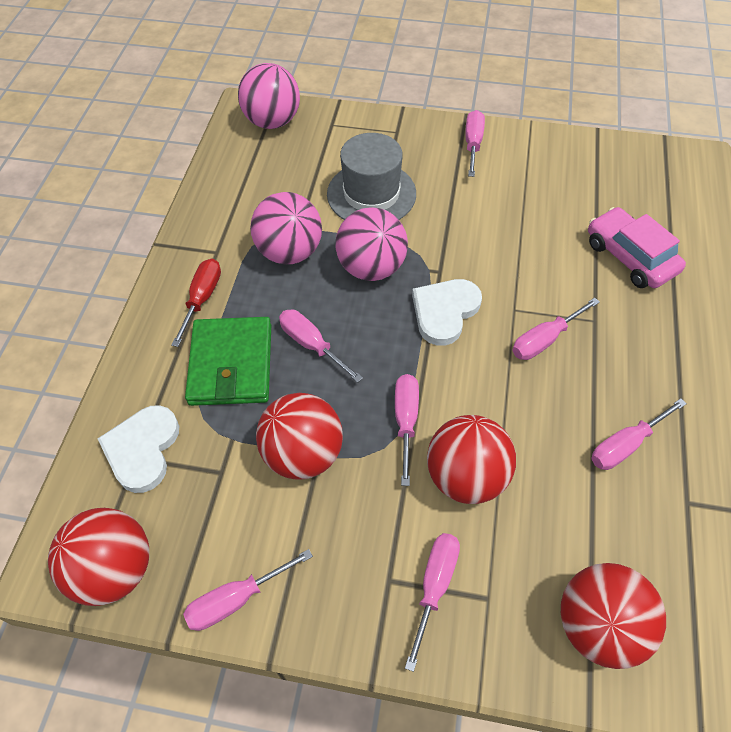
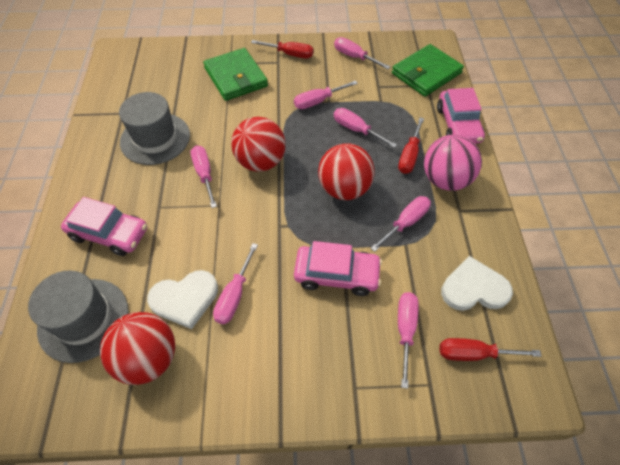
green wallet: [185,317,271,406] = 1 -> [203,48,268,101] [392,44,464,97] = 2
grey hat: [327,133,416,220] = 1 -> [28,270,129,363] [119,92,190,165] = 2
pink ball: [238,63,300,129] [250,192,322,264] [335,207,408,281] = 3 -> [424,135,482,191] = 1
pink car: [588,207,686,288] = 1 -> [61,197,147,256] [294,241,382,296] [437,88,485,144] = 3
red ball: [48,508,149,606] [256,393,343,480] [427,415,516,504] [561,563,666,669] = 4 -> [100,312,175,385] [231,117,286,172] [318,143,375,200] = 3
red screwdriver: [171,259,221,347] = 1 -> [251,40,314,58] [398,117,424,174] [440,338,542,361] = 3

